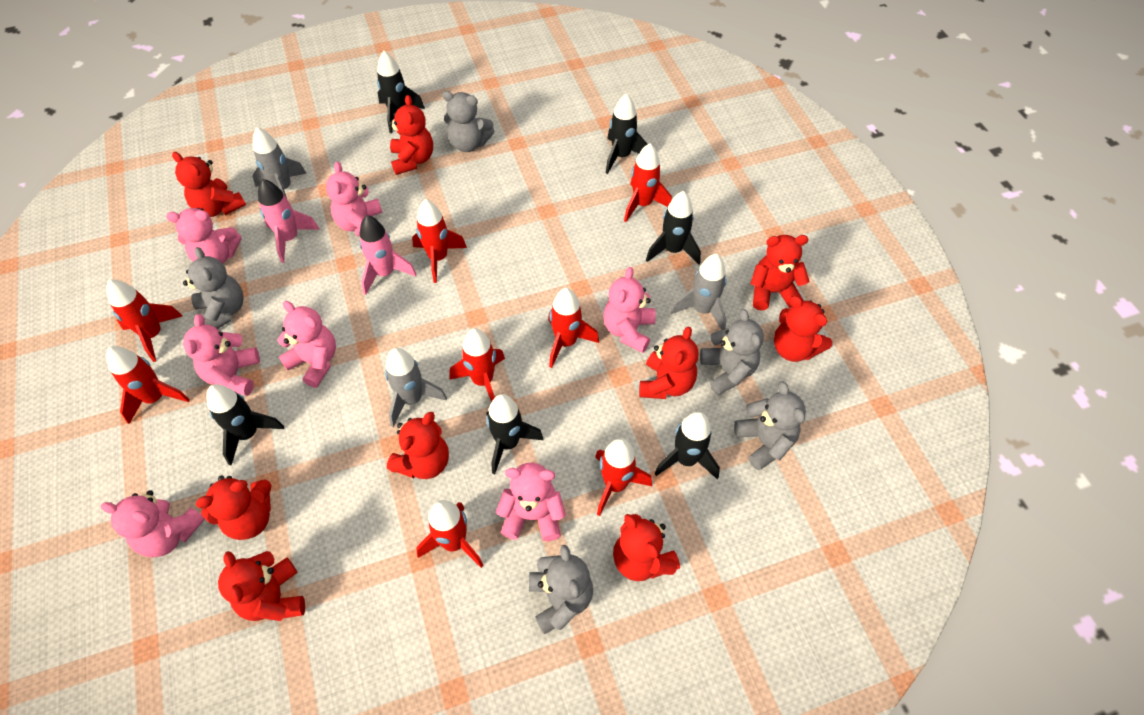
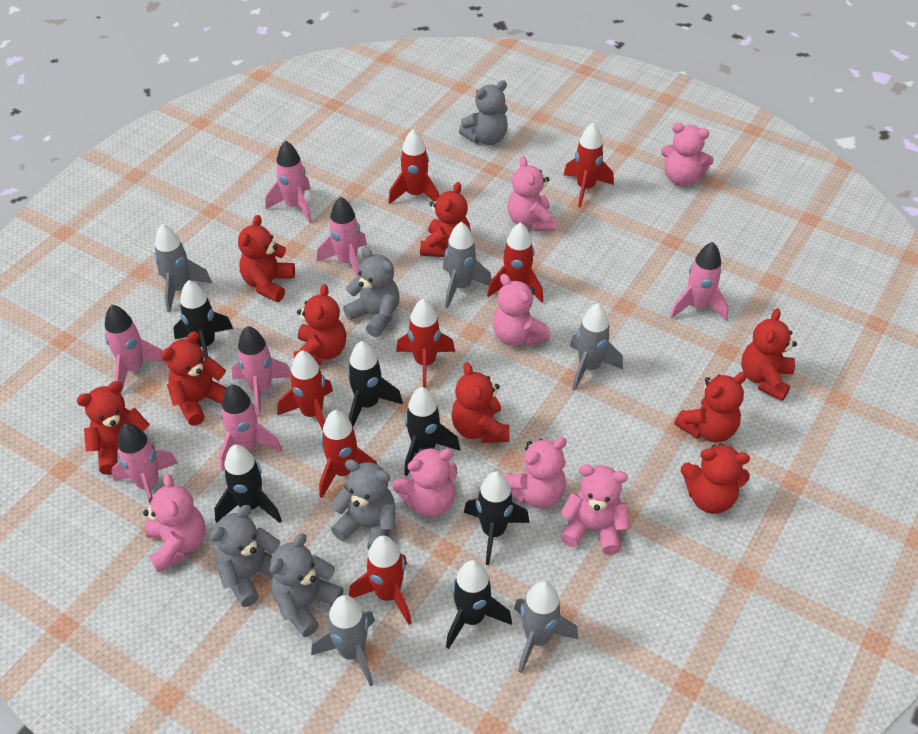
grey rocket: [252,127,307,198] [385,348,447,427] [671,254,727,330] = 3 -> [154,224,212,312] [311,595,375,687] [443,222,492,308] [514,581,579,673] [570,303,623,391] = 5
pink rocket: [258,179,320,263] [359,215,416,295] = 2 -> [105,305,166,394] [111,423,178,505] [219,384,282,471] [232,326,291,417] [266,140,312,223] [317,197,367,277] [670,242,729,321] = 7
red rocket: [106,280,182,362] [106,346,190,424] [412,199,467,283] [416,500,484,568] [449,328,505,402] [548,288,599,368] [595,438,652,516] [624,143,672,222] = 8 -> [277,350,333,431] [319,410,377,498] [349,536,412,625] [388,129,439,204] [396,299,455,388] [487,222,543,303] [564,123,614,208] = 7

